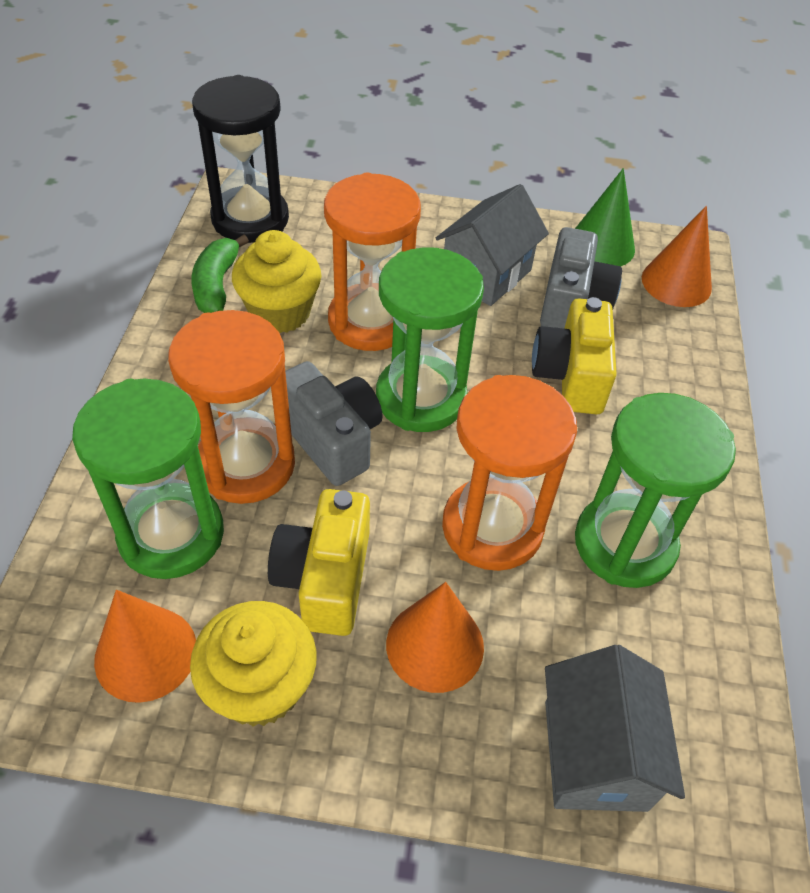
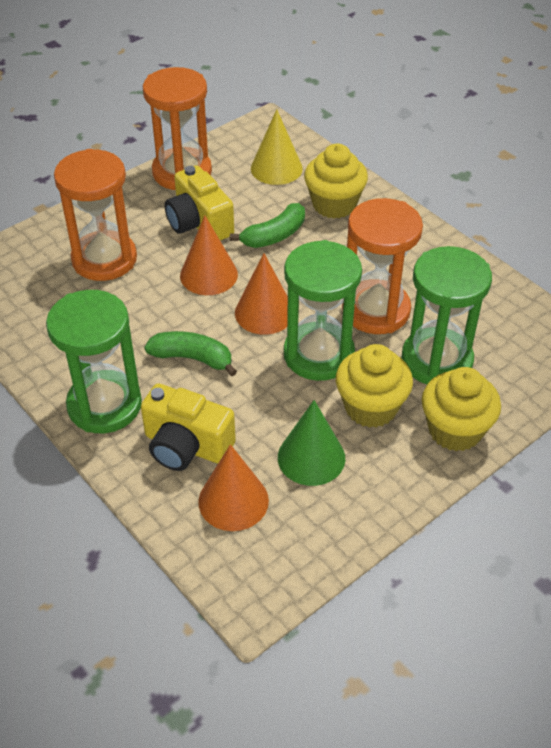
black hourglass: [192,75,289,243] = 1 -> none = 0
green banana: [191,235,249,313] = 1 -> [144,331,237,376] [230,203,305,248] = 2
grey camera: [285,361,383,486] [540,227,622,328] = 2 -> none = 0
grey house: [436,184,549,306] [545,645,685,812] = 2 -> none = 0
yellow cone: none = 0 -> [251,109,303,185] = 1
yellow cupcake: [190,601,317,727] [232,230,321,333] = 2 -> [304,144,368,219] [336,344,413,428] [422,367,501,451] = 3

